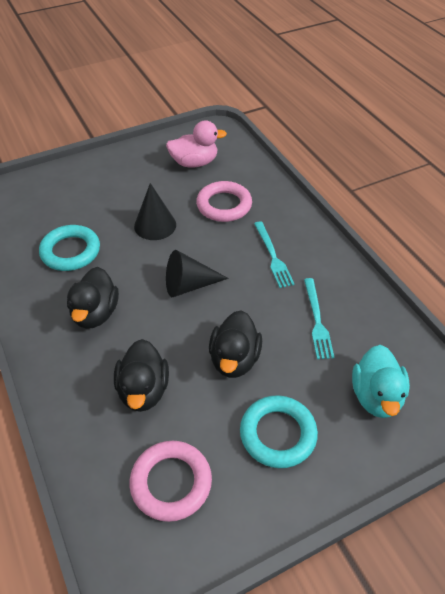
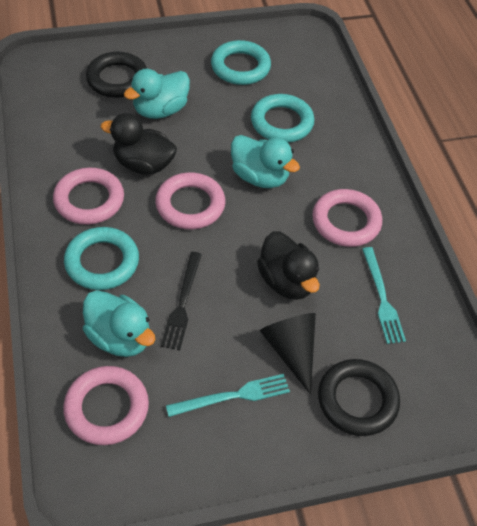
black cone: [134,183,176,240] [166,250,229,297] = 2 -> [260,313,316,395] = 1
black duck: [67,267,119,329] [114,339,169,412] [209,310,262,378] = 3 -> [101,113,177,175] [257,231,320,300] = 2
black fork: none = 0 -> [161,252,202,350] = 1
black ring: none = 0 -> [86,52,147,98] [318,359,400,436] = 2
pink duck: [166,120,227,168] = 1 -> none = 0
pink ring: [130,441,212,522] [196,181,252,222] = 2 -> [53,168,124,225] [63,366,149,445] [155,172,225,229] [312,189,382,247] = 4
turquoise duck: [352,345,410,418] = 1 -> [83,290,156,357] [124,69,190,119] [231,135,300,188] = 3
turquoise ring: [39,225,100,271] [240,395,318,468] = 2 -> [64,227,139,290] [211,40,271,85] [251,94,314,143] = 3

